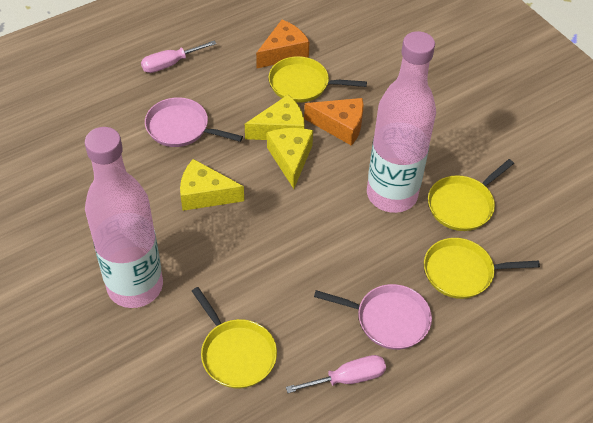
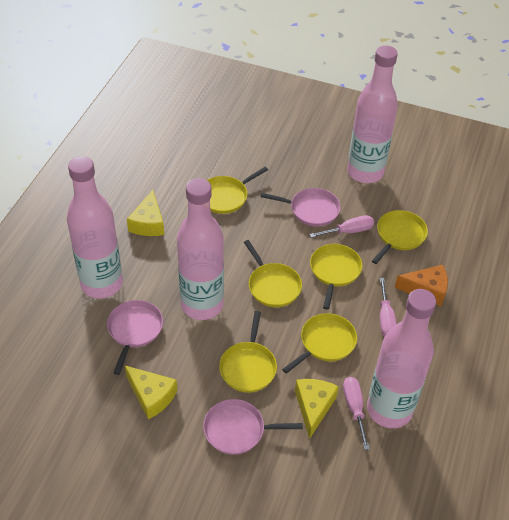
orange cheese: [256,20,309,68] [304,98,363,146] = 2 -> [394,265,448,306] = 1
pink bottle: [85,127,163,308] [367,31,436,213] = 2 -> [67,156,123,299] [177,178,224,320] [347,45,398,183] [367,289,436,428] = 4
pink pan: [145,97,243,147] [314,284,432,350] = 2 -> [107,300,163,375] [203,399,303,455] [261,188,341,227] = 3
pink screwdriver: [141,41,216,73] [286,355,386,393] = 2 -> [309,215,374,238] [343,377,370,450] [380,278,397,337] = 3
yellow pan: [192,287,277,388] [268,56,367,103] [424,238,540,299] [428,159,514,231] = 4 -> [207,167,268,214] [219,311,277,393] [244,240,302,307] [282,313,357,374] [310,244,363,310] [372,210,428,264] = 6

